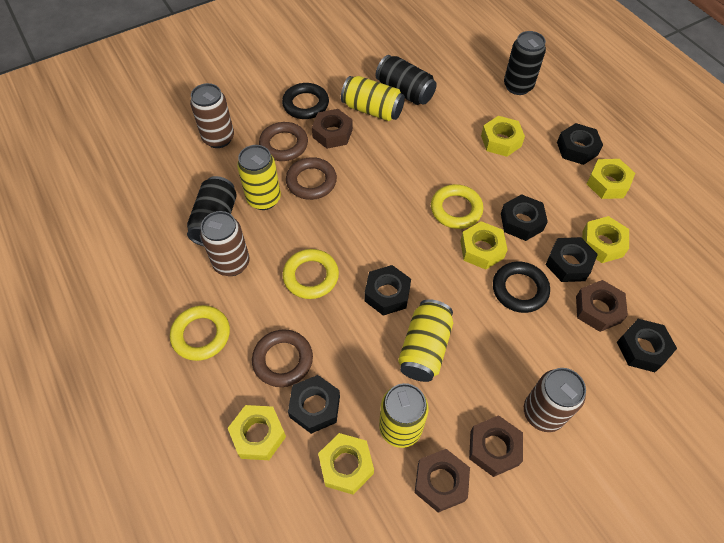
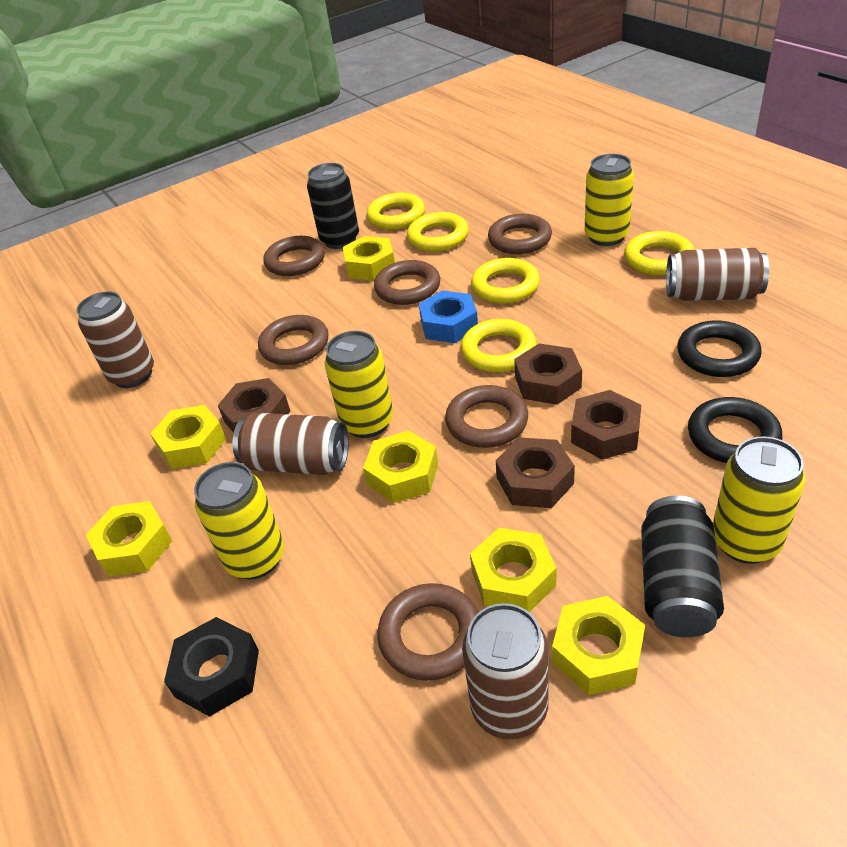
black can: [187,176,237,246] [376,55,437,105] [504,31,546,95] = 3 -> [307,163,359,249] [641,496,724,637] = 2
black nut: [288,375,340,434] [364,265,411,316] [501,194,548,241] [546,237,598,282] [557,123,603,165] [617,319,677,372] = 6 -> [164,617,259,717] = 1
blue nut: none = 0 -> [419,291,478,343] = 1
brown can: [190,83,234,148] [200,211,250,276] [524,368,586,432] = 3 -> [76,291,154,388] [233,413,349,475] [462,603,549,740] [666,248,769,301] = 4
brown ring: [252,329,313,387] [259,122,308,161] [286,157,337,200] = 3 -> [258,315,329,365] [263,236,325,276] [374,260,440,305] [378,583,479,681] [445,385,528,448] [488,214,552,254] = 6
yellow ring: [170,305,230,361] [282,249,339,299] [431,184,483,229] = 3 -> [366,193,425,230] [407,212,469,252] [461,319,536,372] [471,258,540,304] [624,231,694,276] = 5

